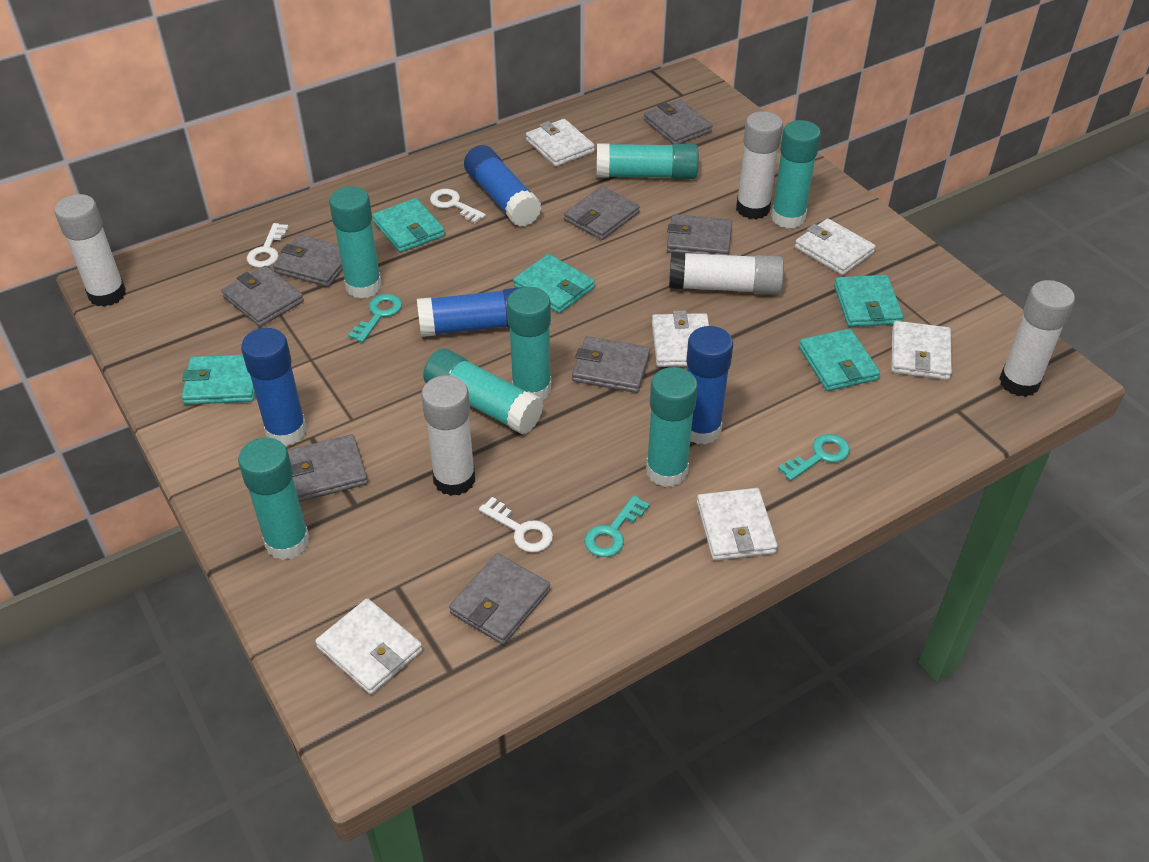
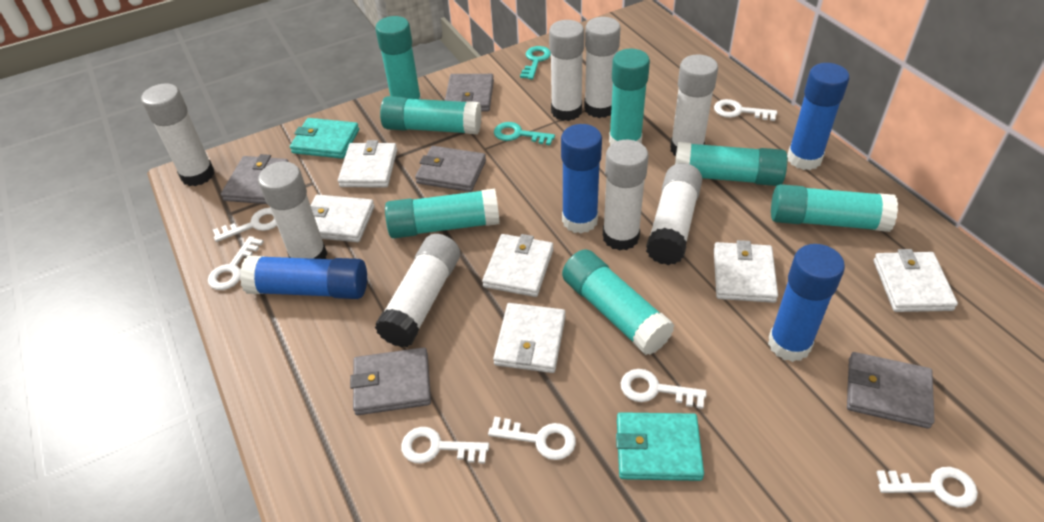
grey wallet: [222,266,304,327] [273,235,343,287] [288,434,368,502] [449,553,550,645] [564,186,640,240] [572,336,650,393] [644,100,713,144] [667,214,732,255] = 8 -> [221,154,289,204] [350,347,431,415] [415,146,486,192] [445,74,494,112] [847,352,934,429] = 5
turquoise key: [348,294,402,342] [584,495,650,557] [778,434,850,481] = 3 -> [494,122,555,145] [520,46,551,79] = 2
turquoise wallet: [182,355,255,405] [372,198,445,253] [513,254,595,314] [799,329,880,391] [834,275,903,327] = 5 -> [290,118,359,159] [616,412,704,481] = 2
white glue stick: [54,194,126,307] [421,375,475,496] [669,252,784,295] [736,111,783,219] [999,280,1075,397] = 5 -> [141,83,215,186] [258,162,327,259] [375,234,460,347] [549,20,584,121] [584,17,621,118] [603,140,649,251] [646,163,702,265] [670,54,718,156] = 8
white key: [247,223,289,268] [430,189,486,223] [479,497,553,553] = 3 -> [208,236,264,290] [213,208,277,242] [401,427,489,463] [488,416,576,460] [621,369,707,409] [714,99,777,121] [876,467,978,508] = 7

